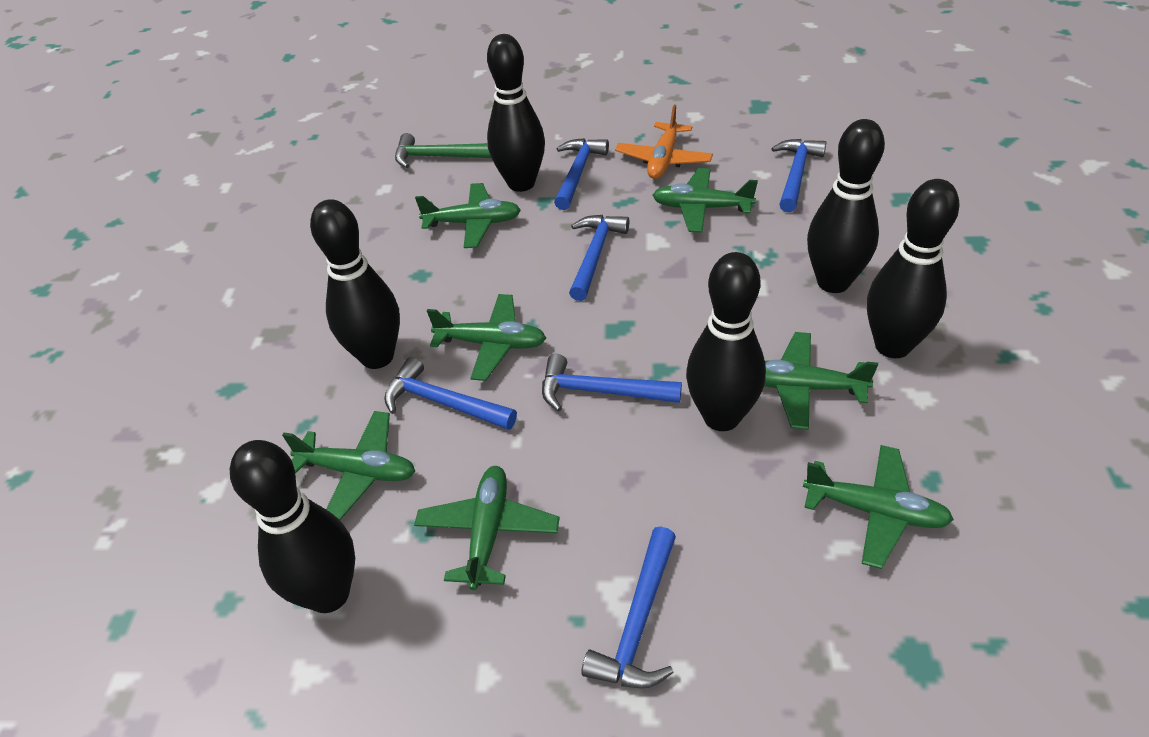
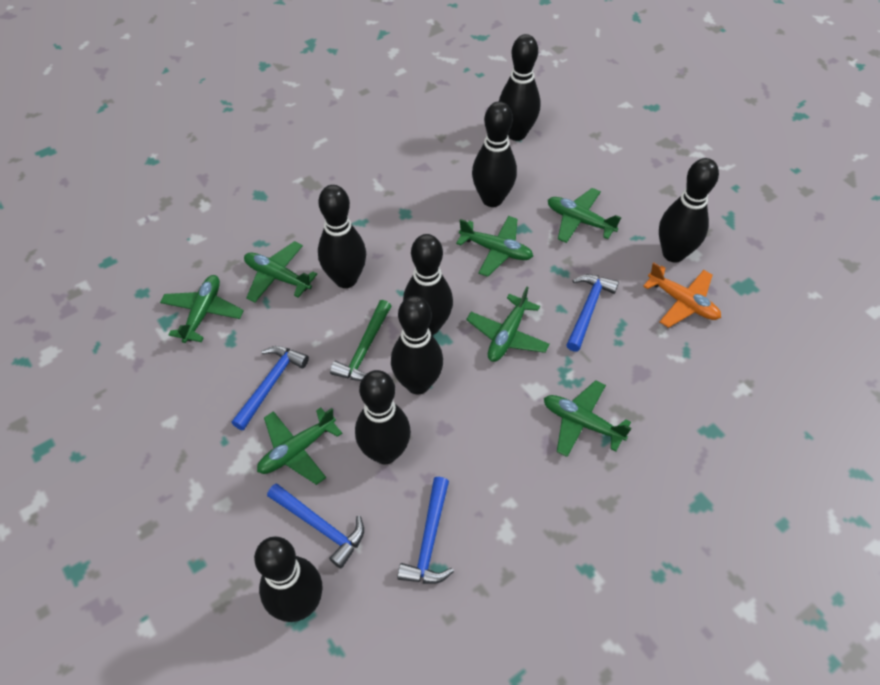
black bowling pin: [230,440,355,613] [310,199,400,369] [487,34,545,192] [686,252,766,431] [807,119,885,293] [867,179,960,358] = 6 -> [254,537,323,622] [318,185,366,288] [355,370,411,464] [391,296,443,394] [403,234,453,335] [472,101,517,207] [499,34,541,141] [659,158,719,263] = 8
blue hammer: [384,357,517,430] [542,354,682,412] [554,138,609,210] [569,215,629,301] [581,527,676,689] [771,139,827,212] = 6 -> [232,346,309,430] [267,484,364,568] [397,477,454,584] [566,274,619,352] = 4

